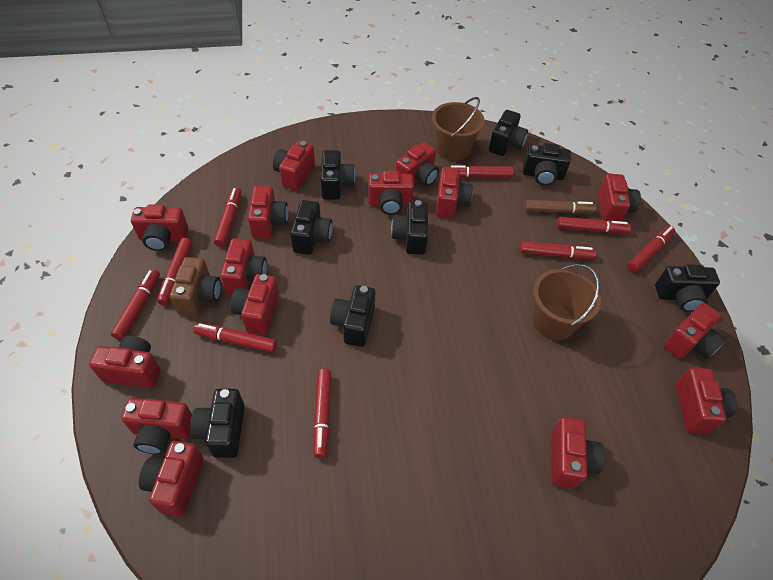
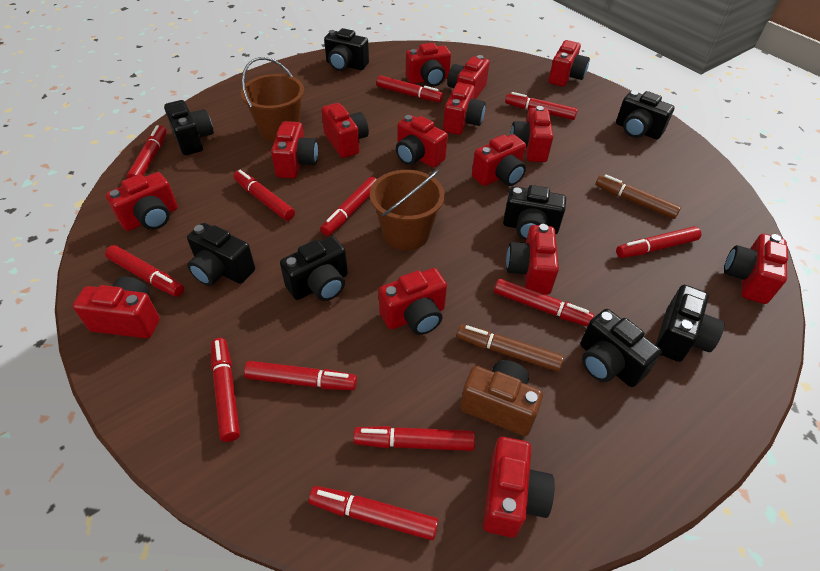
brown marker: [524,200,596,214] = 1 -> [457,325,564,372] [595,174,681,219] = 2
red marker: [111,269,160,340] [157,238,192,305] [194,323,277,353] [214,187,241,247] [313,369,331,458] [450,165,513,178] [520,241,596,259] [557,217,631,233] [627,226,675,272] = 9 -> [105,245,184,297] [127,125,167,179] [211,338,240,442] [233,170,295,221] [244,361,357,390] [309,486,439,540] [320,177,377,236] [353,426,475,451] [376,75,443,102] [494,278,594,326] [505,92,578,120] [616,226,701,258] = 12

